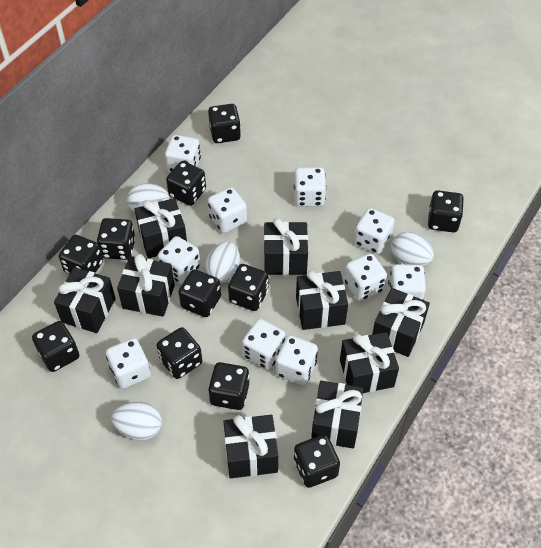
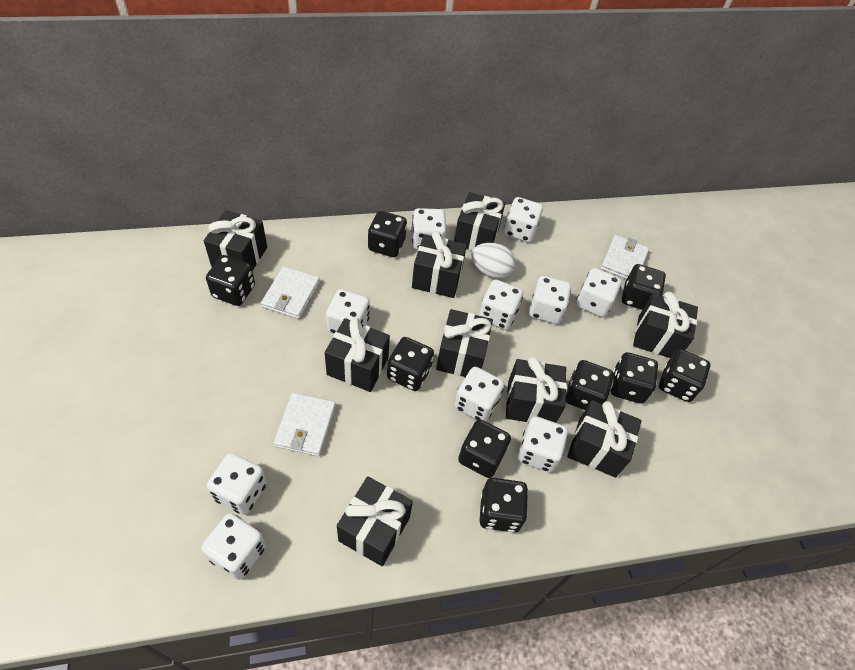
black dice: [32,321,79,372] [59,235,103,275] [97,218,135,260] [156,327,202,379] [166,161,206,206] [179,269,221,317] [208,104,241,143] [208,362,249,410] [228,264,268,311] [294,435,340,488] [428,190,464,232] = 11 -> [206,255,255,306] [368,211,407,257] [387,337,434,391] [458,419,511,478] [480,478,528,532] [566,360,614,410] [611,352,658,404] [622,264,666,310] [659,349,711,402] = 9
white egg: [111,402,162,441] [127,183,169,213] [205,241,240,283] [391,232,434,266] = 4 -> [471,243,516,279] = 1
white wallet: none = 0 -> [261,266,320,319] [274,393,336,456] [601,235,649,280] = 3

